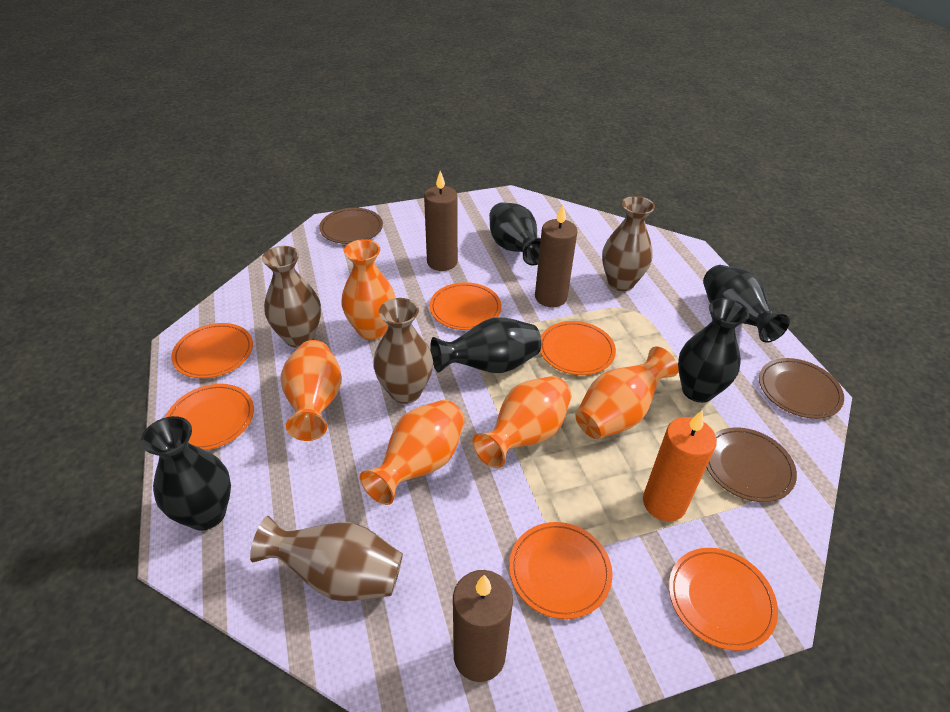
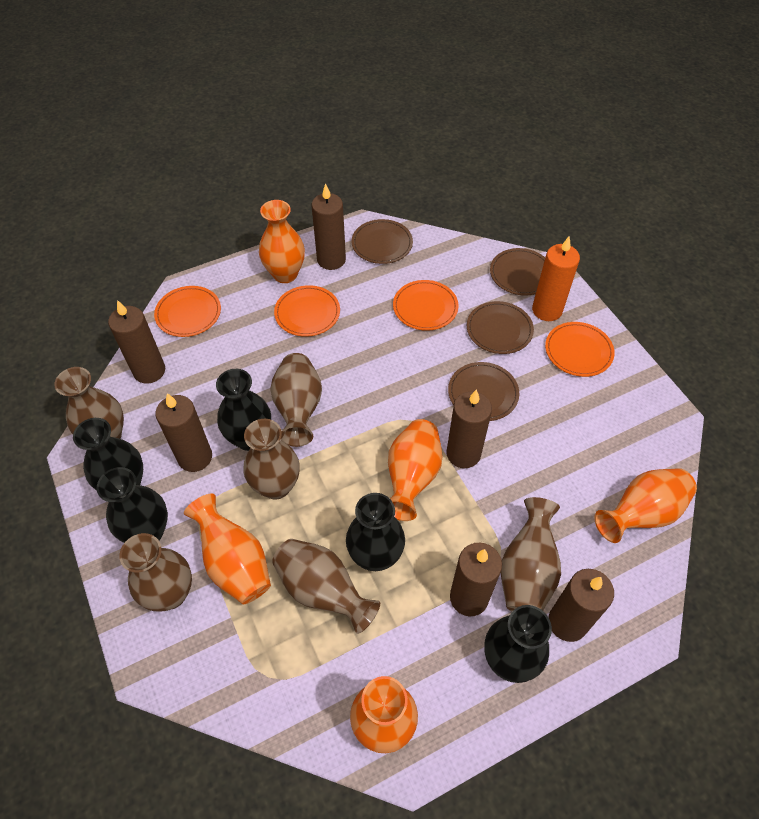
brown candle: [424,171,458,271] [453,570,513,682] [535,205,578,307] = 3 -> [108,300,165,383] [155,393,212,472] [312,183,346,270] [446,389,492,468] [450,543,502,617] [548,569,614,642] = 6
brown plate: [319,208,383,244] [706,427,797,502] [759,358,844,419] = 3 -> [352,219,413,264] [448,362,519,421] [467,301,534,354] [490,248,545,295] = 4
brown vase: [250,516,403,601] [262,246,321,348] [373,298,433,404] [602,196,655,291] = 4 -> [54,367,124,439] [119,533,192,611] [243,419,300,500] [270,353,322,447] [272,539,380,634] [501,497,561,612] = 6
orange plate: [165,384,254,450] [171,323,253,378] [430,282,501,330] [509,522,613,619] [540,321,616,375] [669,548,778,651] = 6 -> [154,286,221,337] [274,285,340,337] [393,280,458,331] [545,322,615,377] = 4

